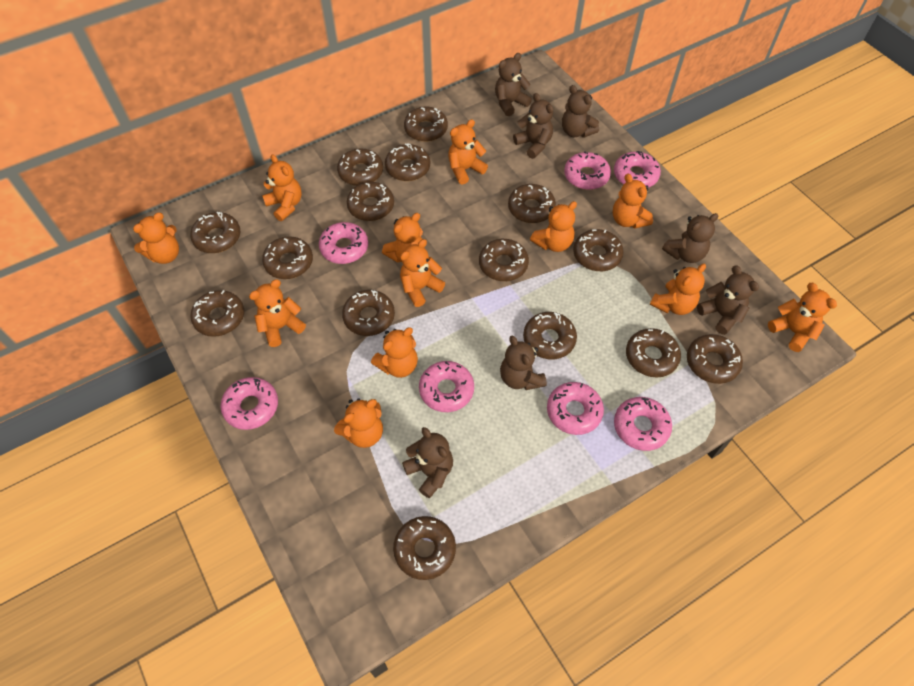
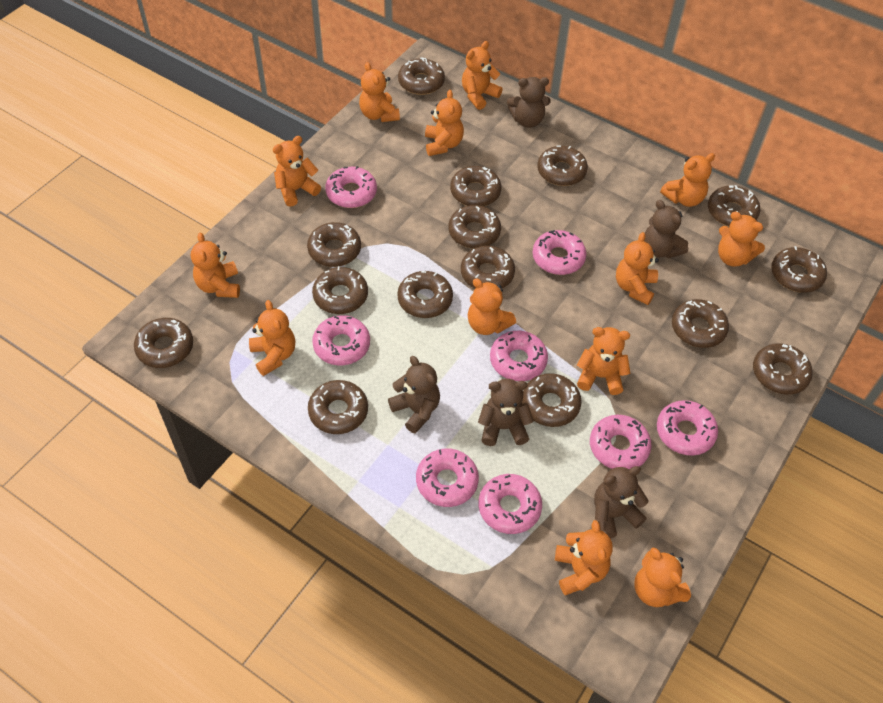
brown teddy bear: [402,427,453,498] [495,53,532,116] [500,336,547,390] [513,93,553,159] [562,85,599,138] [662,213,719,263] [697,265,759,335] = 7 -> [388,356,440,434] [478,379,534,446] [507,77,551,128] [594,466,649,539] [644,200,688,258] = 5
orange teddy bear: [133,212,179,264] [249,279,306,347] [262,154,302,221] [334,398,383,448] [371,328,418,378] [382,213,425,263] [400,239,445,307] [448,119,488,185] [530,201,577,252] [613,174,653,229] [650,264,706,315] [768,283,837,352] = 12 -> [191,232,240,298] [249,300,295,376] [273,136,321,207] [359,62,400,122] [425,90,464,156] [462,41,503,110] [468,278,516,335] [555,520,613,595] [577,327,631,395] [616,232,659,305] [634,548,691,607] [660,153,715,207] [718,212,765,267] = 13
pink donut: [221,377,278,430] [319,222,368,264] [419,361,474,412] [547,382,604,435] [564,152,611,190] [614,151,661,188] [614,397,672,451] = 7 -> [312,315,370,365] [325,166,377,208] [416,448,479,507] [479,474,542,534] [490,331,548,381] [532,230,586,275] [590,415,652,470] [657,400,718,456] = 8

